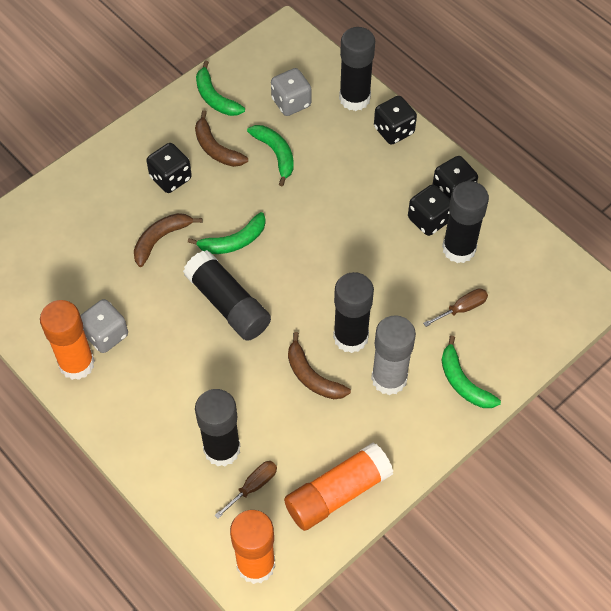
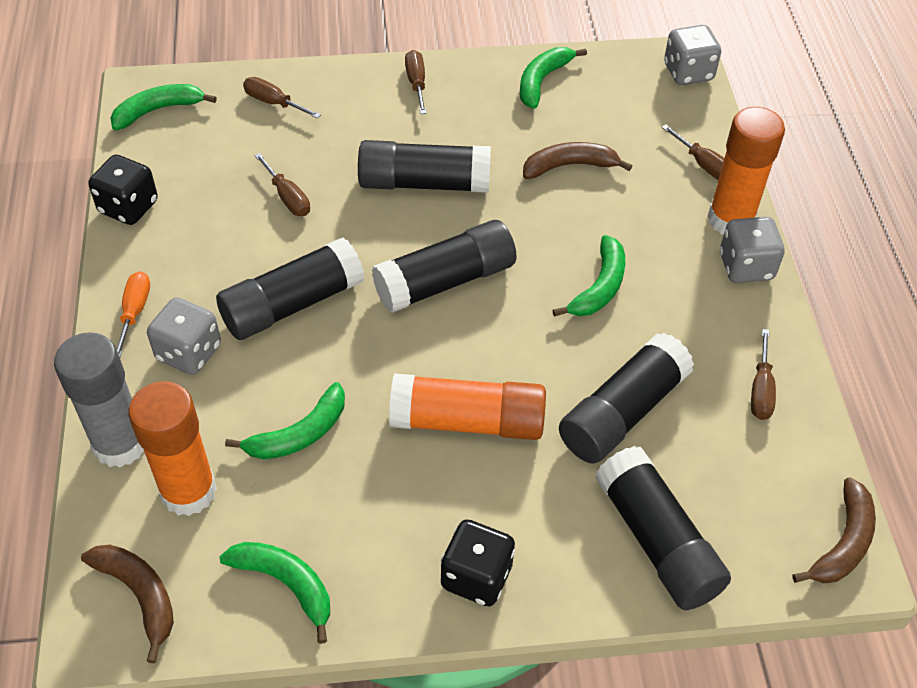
black dice: [146,143,192,193] [374,96,417,145] [408,184,450,236] [433,156,478,199] = 4 -> [88,155,158,225] [441,519,515,606] = 2
brown screwdriver: [214,461,277,519] [423,288,488,327] = 2 -> [243,77,321,119] [254,153,310,216] [405,50,427,114] [662,124,724,180] [751,329,776,420] = 5
green banana: [188,212,266,254] [196,61,245,116] [247,125,294,186] [442,336,501,408] = 4 -> [110,84,217,130] [219,542,330,644] [225,382,345,460] [520,47,587,109] [552,235,625,317] = 5
grey dice: [80,299,128,353] [271,68,311,116] = 2 -> [147,297,221,375] [664,25,721,85] [720,217,785,283] = 3
orange screwdriver: none = 0 -> [117,271,150,357] = 1

